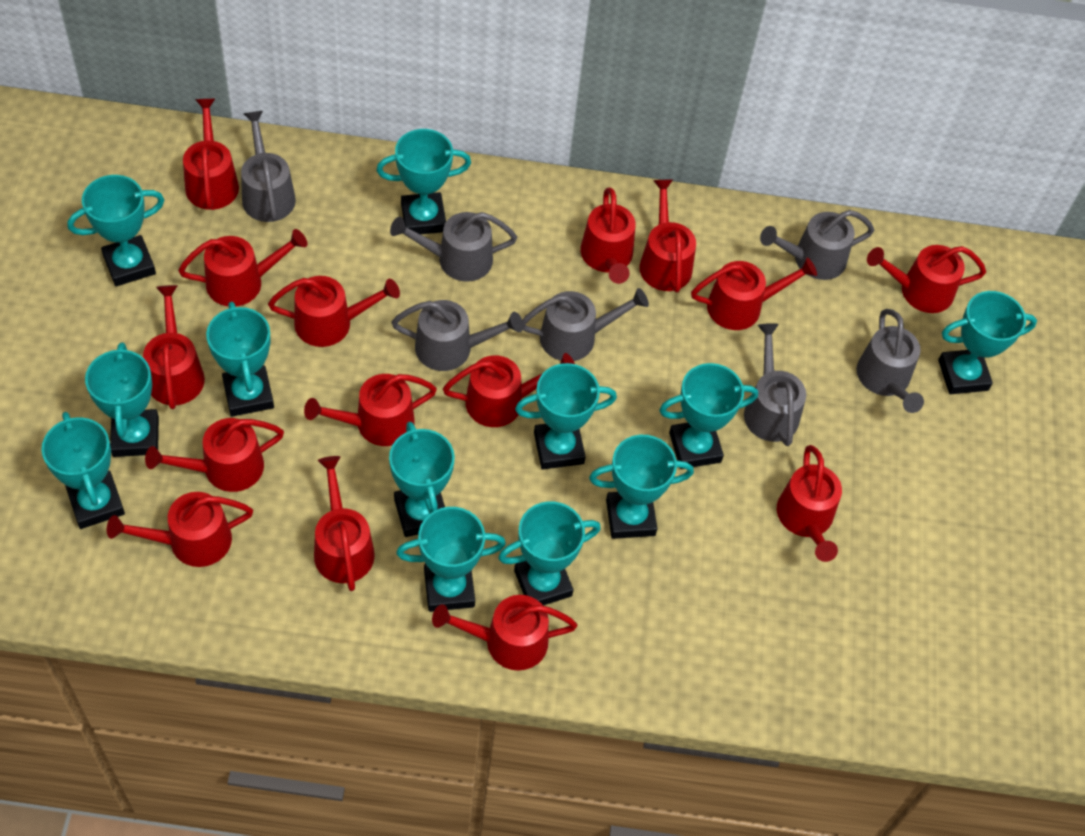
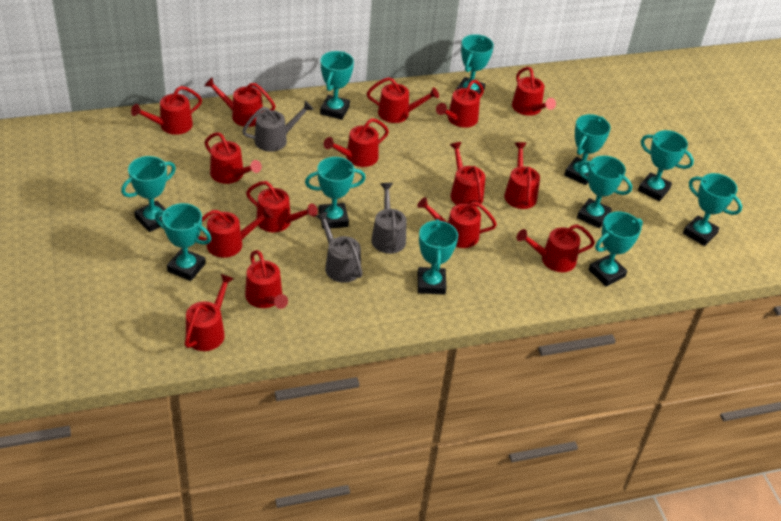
grey watering can: [241,111,296,222] [390,212,517,282] [391,300,523,371] [522,288,649,361] [744,323,806,446] [760,210,874,280] [856,309,924,413] = 7 -> [242,101,314,152] [316,211,363,283] [371,183,407,254] = 3
turquoise trophy: [41,412,125,529] [67,175,164,286] [85,342,159,457] [206,302,274,417] [376,129,471,234] [389,422,455,537] [396,507,506,612] [498,501,601,605] [515,363,617,469] [589,435,694,539] [659,363,758,469] [938,291,1037,394] = 12 -> [121,156,176,232] [155,203,211,281] [305,157,366,229] [320,51,354,120] [418,219,458,295] [456,34,494,94] [564,114,611,185] [577,156,632,228] [588,212,643,287] [638,130,694,201] [683,173,742,246] = 11

